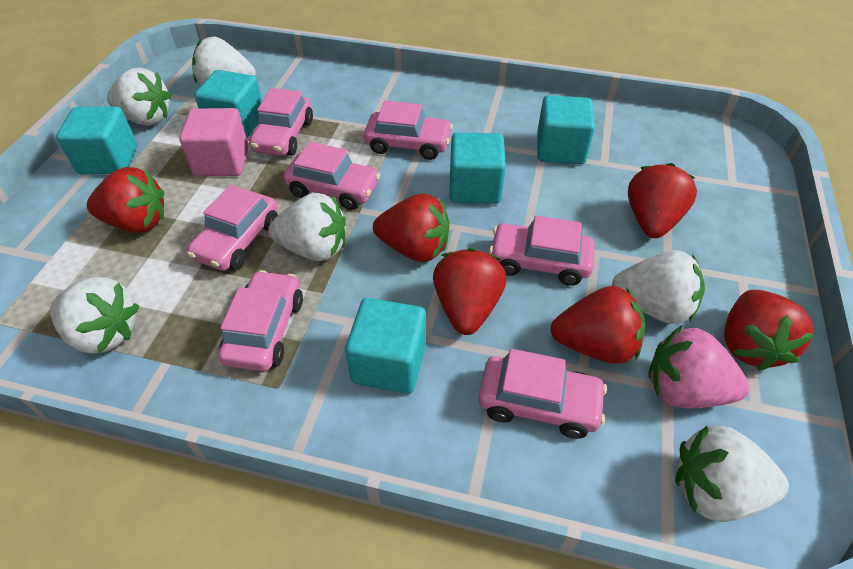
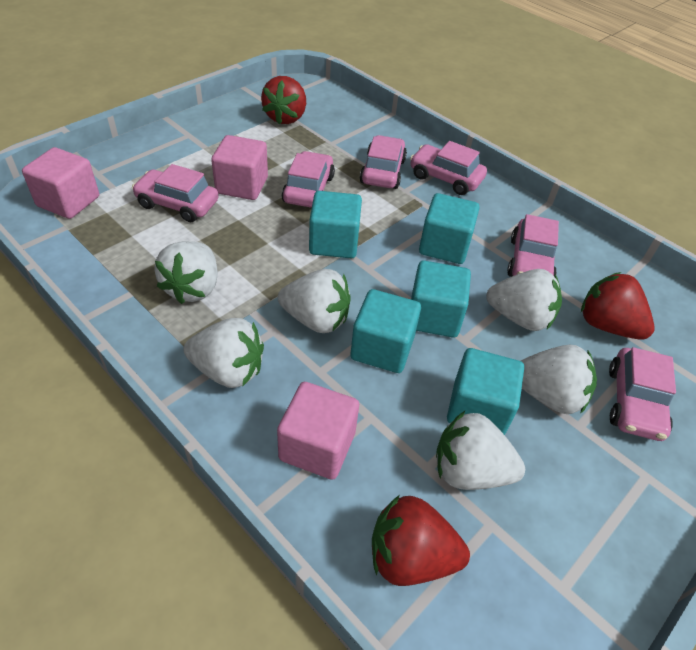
pink car: [187,185,278,271] [219,270,303,371] [249,88,313,156] [284,142,380,210] [364,101,453,160] [478,349,607,439] [489,216,595,286] = 7 -> [132,164,219,222] [282,151,335,208] [360,135,407,189] [410,141,487,195] [507,214,559,277] [609,347,676,441] = 6
pink cube: [180,108,249,177] = 1 -> [22,147,99,219] [211,135,268,200] [277,382,359,480] = 3
pink strawberry: [648,326,750,408] = 1 -> none = 0
red strawberry: [87,167,164,233] [373,194,450,262] [433,248,506,335] [550,286,645,364] [628,163,697,238] [724,290,814,371] = 6 -> [261,76,306,124] [372,495,470,586] [581,272,654,340] = 3

